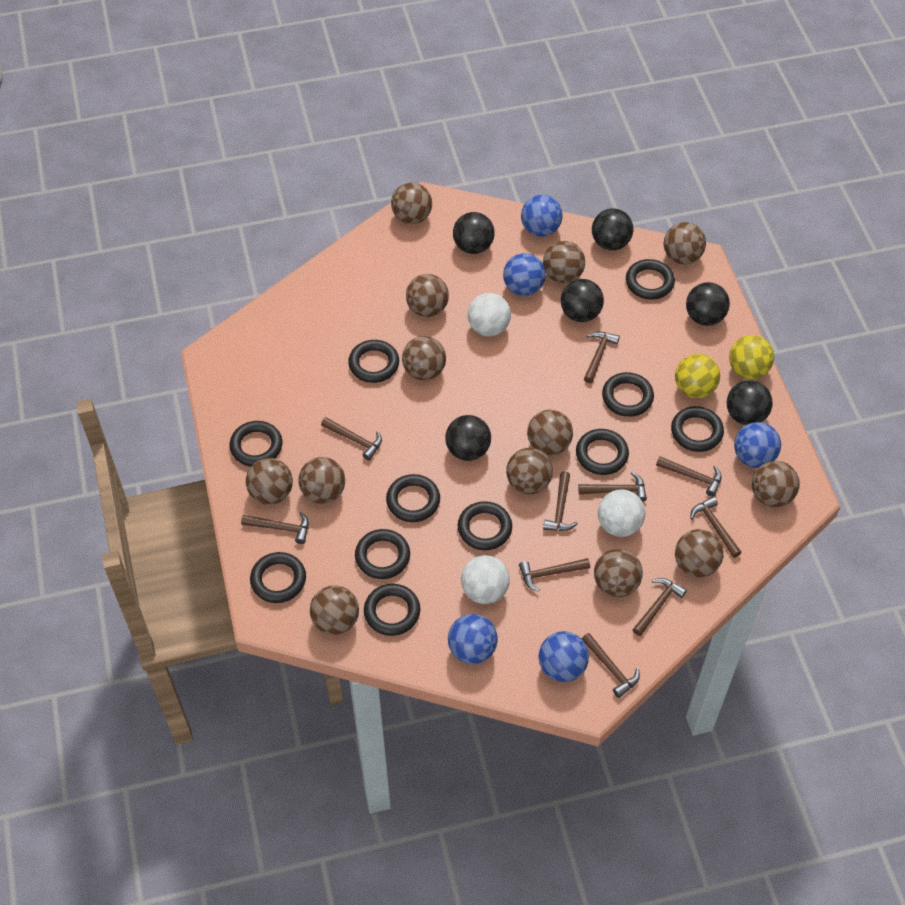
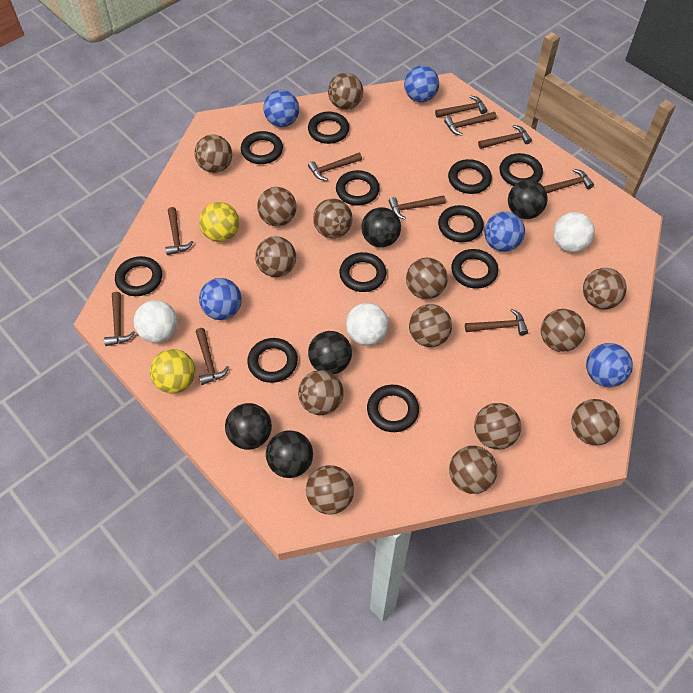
black ball: [445,415,491,461] [453,212,495,254] [561,279,604,322] [592,208,633,250] [686,282,730,326] [727,380,773,425] = 6 -> [225,403,272,450] [266,430,313,478] [308,331,352,374] [361,207,401,248] [508,180,548,219] = 5
brown ball: [246,458,293,505] [298,457,345,504] [310,585,359,635] [391,183,432,224] [402,336,446,380] [406,274,449,317] [506,448,553,494] [527,410,573,455] [543,241,585,284] [594,549,643,597] [664,222,706,264] [675,529,724,578] [752,461,800,507] = 13 -> [194,135,232,173] [255,236,296,277] [257,187,297,226] [298,370,344,415] [306,465,354,515] [313,198,353,238] [328,73,363,110] [406,258,448,299] [409,304,452,347] [449,446,497,494] [474,403,521,449] [541,309,585,352] [572,399,620,445] [583,268,627,309] = 14

